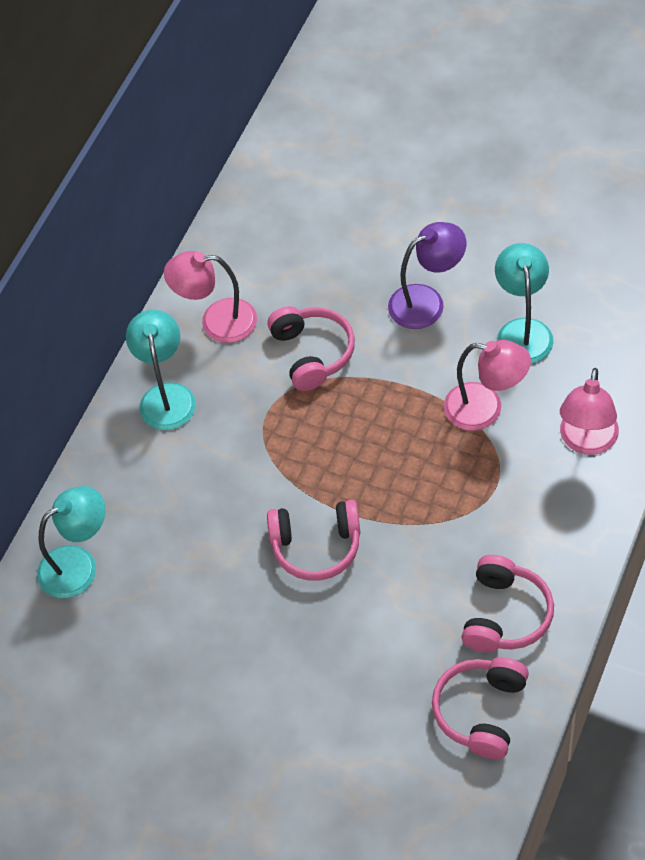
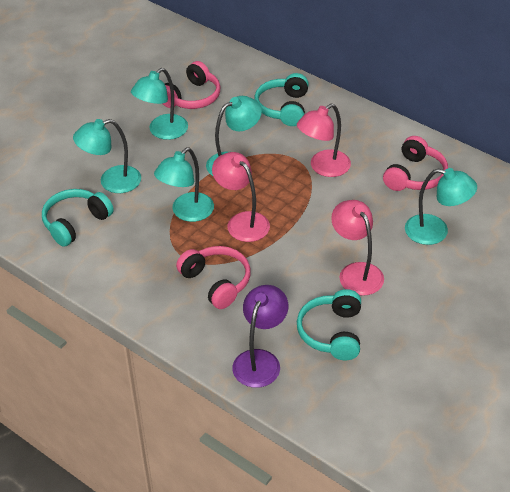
pink headphones: [267,306,355,391] [267,500,361,581] [432,657,529,759] [462,555,554,652] = 4 -> [162,61,220,109] [176,246,251,309] [383,136,448,191] = 3
turquoise headphones: none = 0 -> [42,189,114,247] [254,73,309,126] [297,289,361,360] = 3
turquoise lamp: [37,486,105,598] [126,310,196,430] [495,243,553,364] = 3 -> [73,119,141,193] [131,68,188,140] [154,148,214,222] [206,96,262,176] [405,168,477,245] = 5

